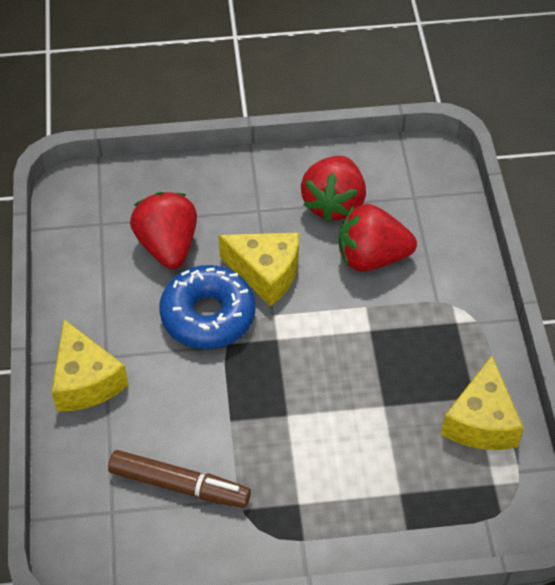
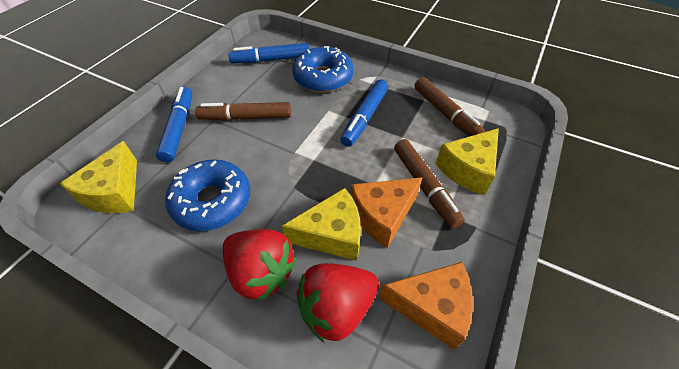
blue donut: [159,265,255,349] = 1 -> [165,159,250,231] [293,46,354,93] = 2
blue marker: none = 0 -> [156,87,192,162] [228,43,310,63] [340,79,388,147] = 3
brown marker: [108,450,251,508] = 1 -> [195,102,291,121] [394,139,465,229] [414,77,485,137] = 3
orange cheese: none = 0 -> [351,177,423,248] [379,262,473,350] = 2
red strawberry: [130,192,197,269] [301,156,366,223] [339,204,417,272] = 3 -> [223,229,297,302] [297,263,379,343] = 2

